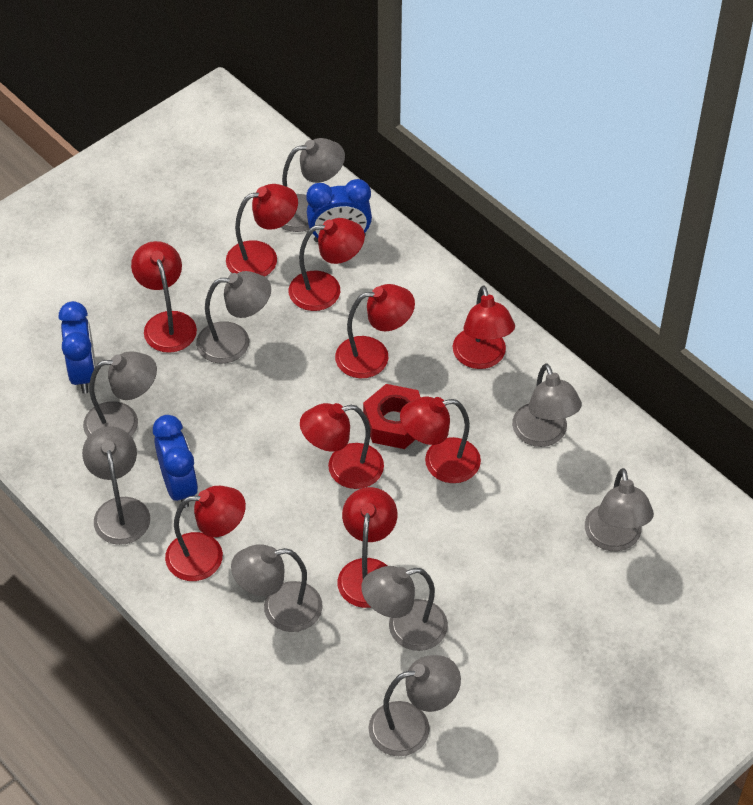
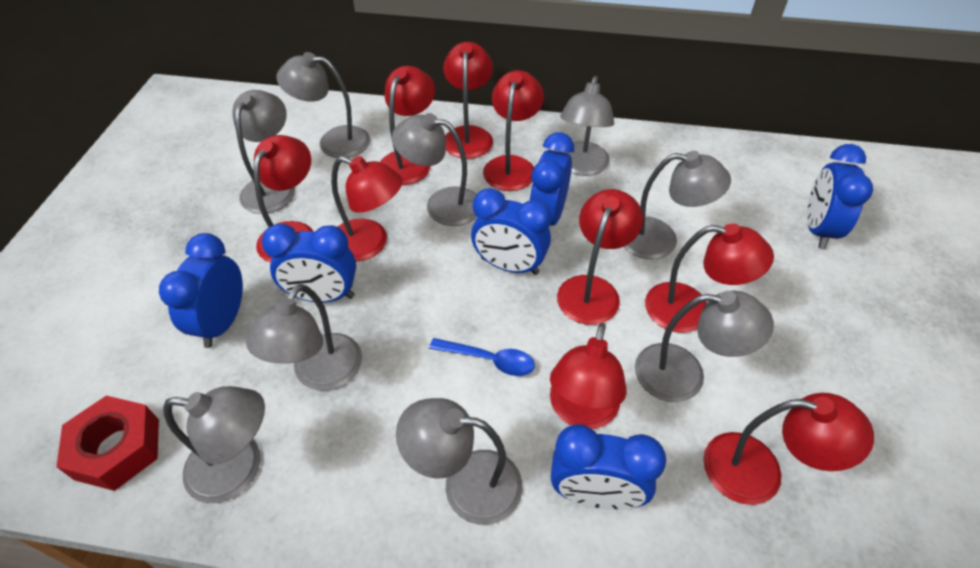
blue clock: [59,301,96,394] [153,415,198,508] [306,179,372,242] = 3 -> [159,233,243,348] [262,224,356,303] [471,188,552,275] [529,132,574,226] [551,424,666,510] [807,144,873,249] = 6
blue spoon: none = 0 -> [429,338,535,376] = 1

